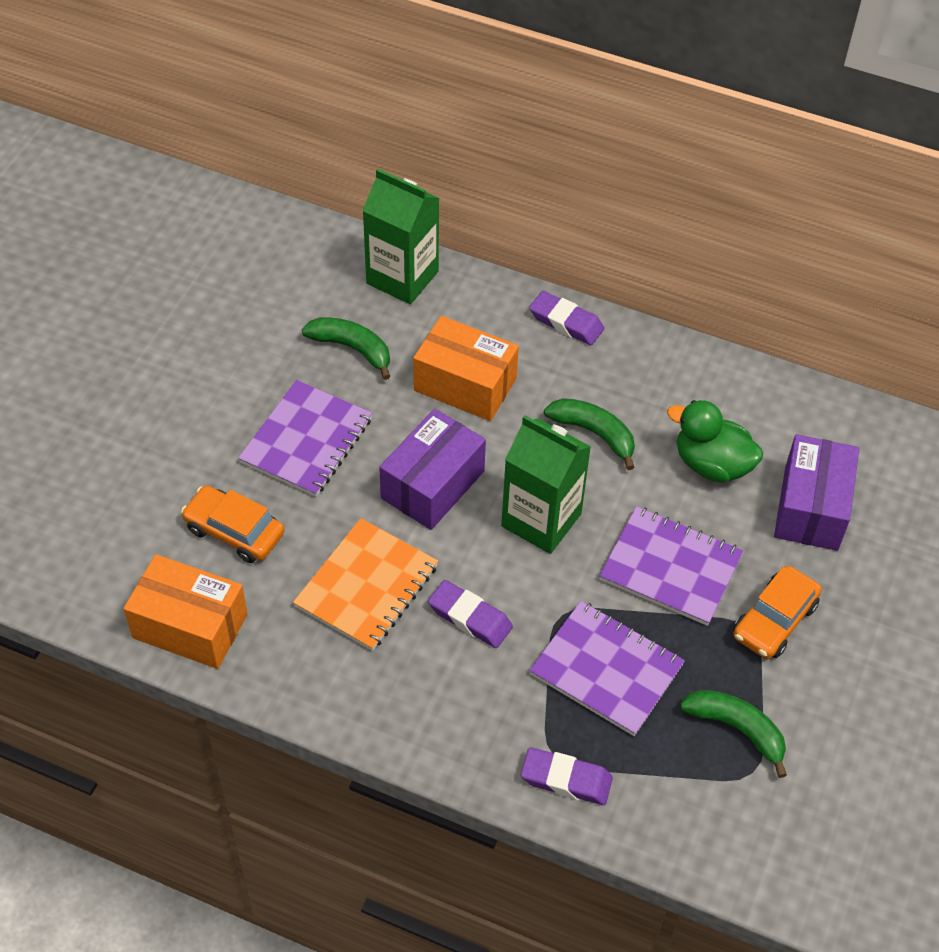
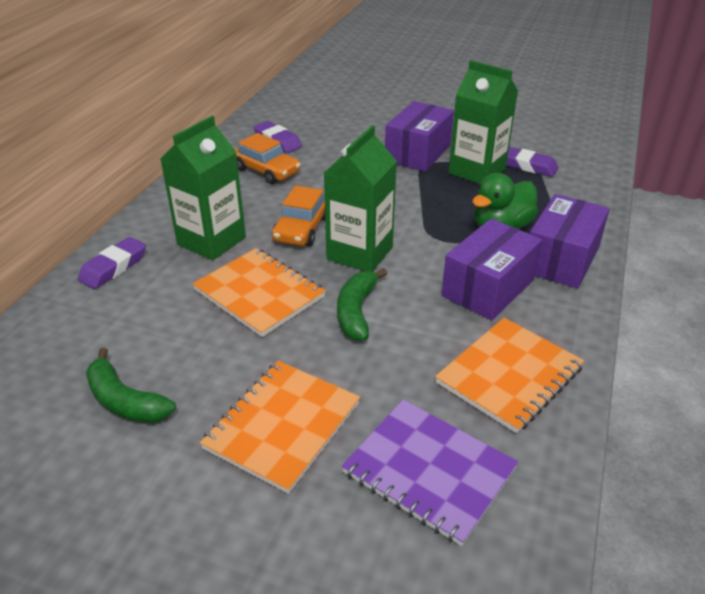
green banana: [302,317,390,380] [544,398,635,470] [680,690,787,778] = 3 -> [86,348,176,423] [337,268,388,341] = 2
green carton: [362,169,439,304] [501,415,591,554] = 2 -> [160,116,246,260] [324,125,397,272] [448,60,518,184] = 3
orange box: [123,554,248,669] [413,316,519,421] = 2 -> none = 0
orange notebook: [293,518,438,651] = 1 -> [192,248,326,337] [200,361,360,494] [435,318,584,433] = 3
purple box: [379,409,486,530] [774,434,860,551] = 2 -> [385,101,454,172] [442,219,542,320] [530,194,610,289] = 3
purple notebook: [238,380,372,497] [529,601,685,736] [599,506,744,626] = 3 -> [341,399,518,546] = 1

